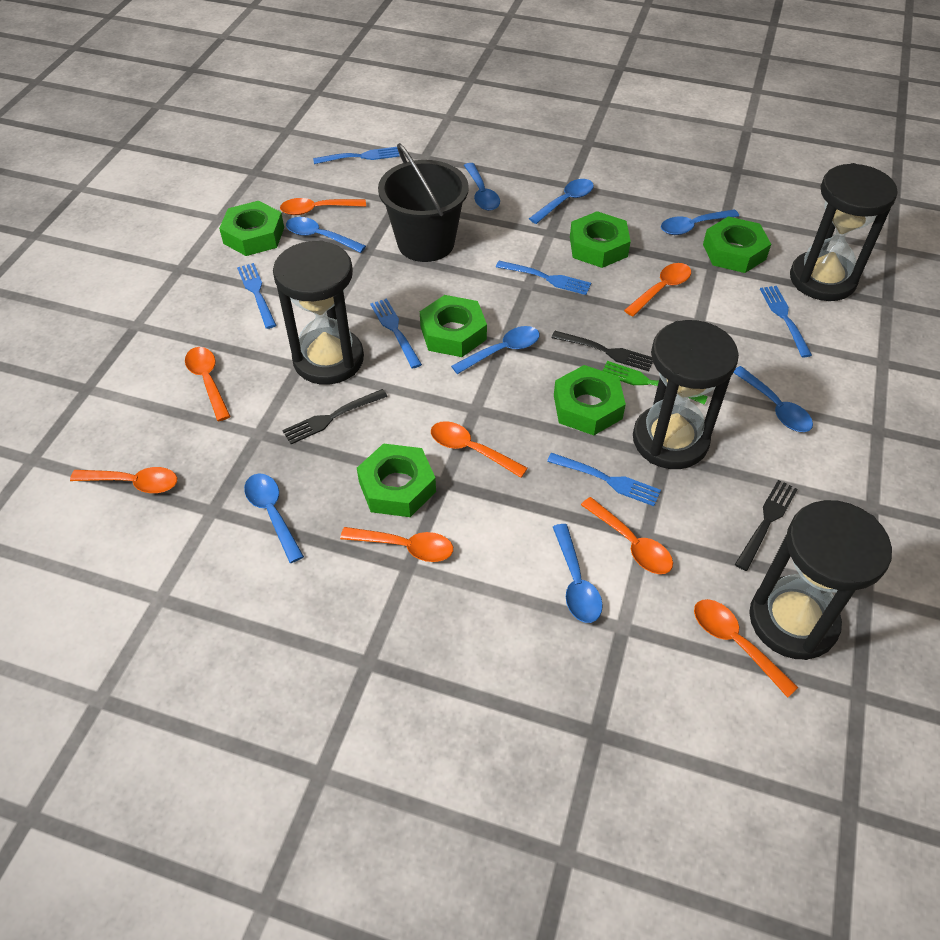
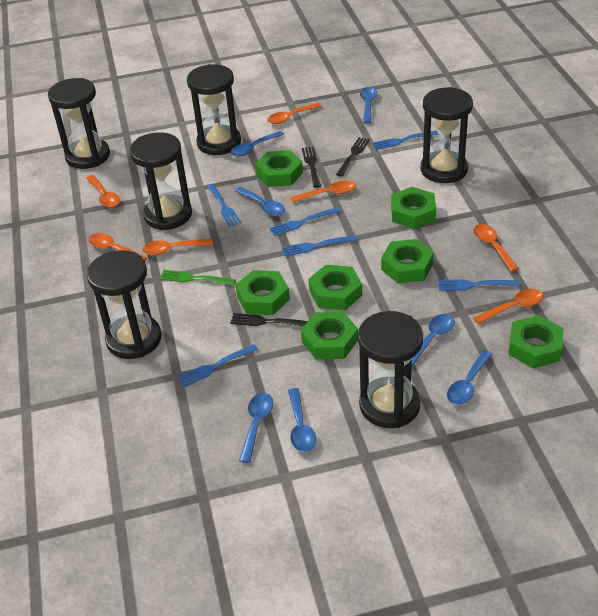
black bucket: [378,143,469,262] = 1 -> none = 0
black hourglass: [273,240,364,385] [633,320,739,469] [749,500,892,660] [790,163,898,301] = 4 -> [48,78,110,169] [87,250,162,359] [130,132,192,230] [187,64,241,155] [358,311,423,428] [421,87,473,183] = 6
blue spoon: [244,473,304,563] [286,217,366,253] [451,326,540,374] [464,163,500,211] [529,179,594,224] [553,524,603,623] [661,209,739,235] [734,366,813,432] = 8 -> [231,131,285,157] [235,187,285,216] [239,393,273,463] [288,388,316,452] [360,87,377,124] [411,314,455,368] [447,350,492,405] = 7
green nut: [219,201,284,256] [357,443,436,517] [420,295,487,357] [554,365,626,435] [570,211,631,268] [703,216,771,273] = 6 -> [236,270,290,315] [256,150,303,187] [301,312,358,360] [309,265,362,310] [381,239,434,284] [391,187,436,229] [508,315,563,368] = 7
orange spoon: [70,467,177,493] [185,347,231,421] [280,198,366,215] [340,527,453,562] [431,421,528,478] [581,497,673,574] [624,263,691,317] [694,599,798,698] = 8 -> [86,175,120,208] [88,233,147,261] [142,239,213,255] [267,103,322,124] [291,180,356,203] [473,224,519,272] [474,289,543,324] = 7

